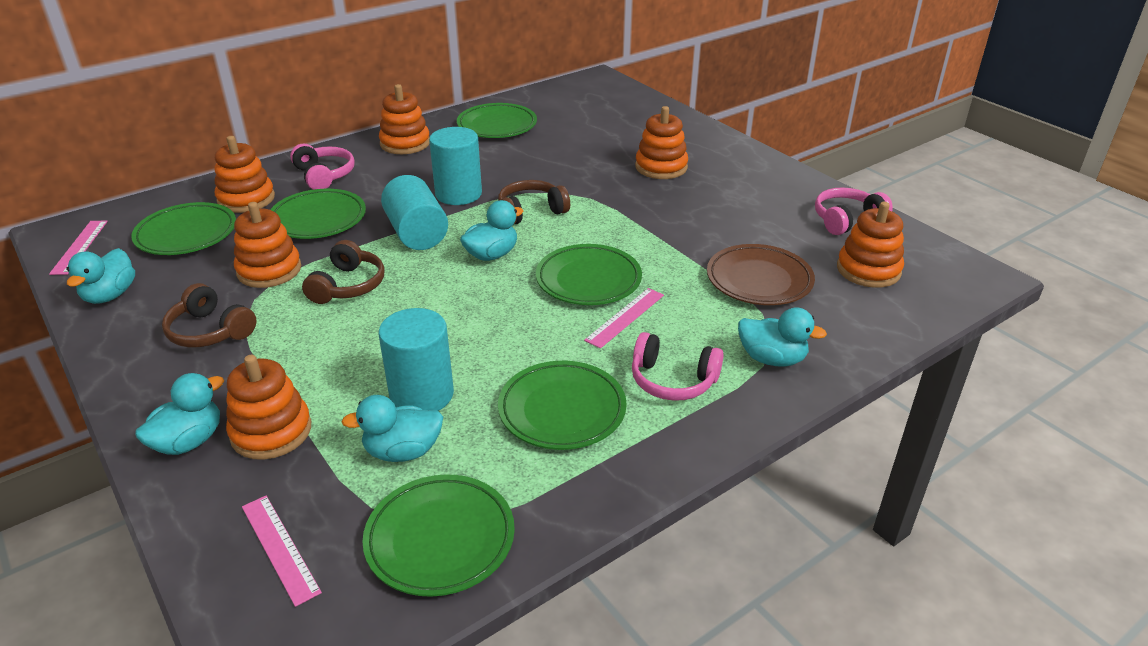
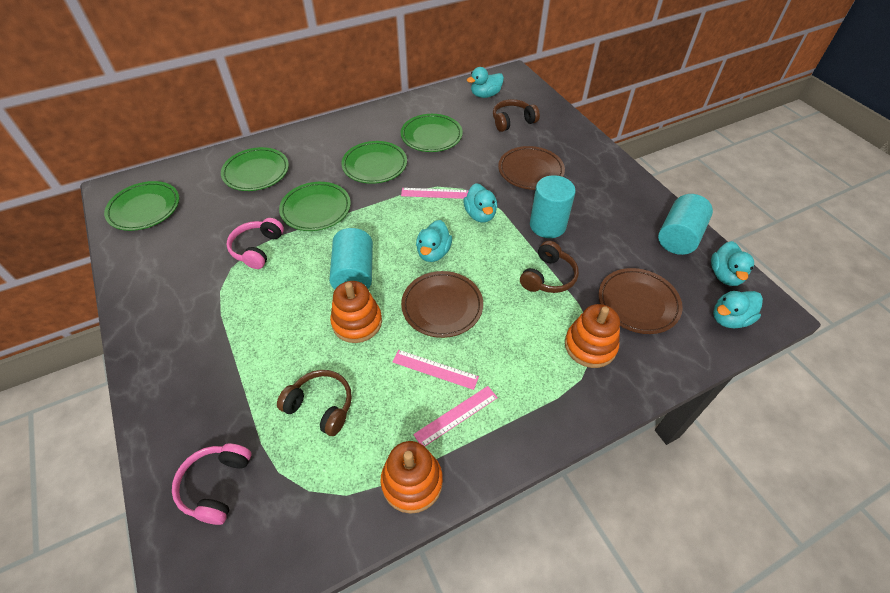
brown plate: [707,244,815,305] = 1 -> [401,271,483,338] [498,146,565,190] [599,268,683,334] = 3
green plate: [131,202,236,255] [270,189,366,239] [362,474,515,597] [457,103,537,138] [498,361,627,450] [536,244,642,305] = 6 -> [104,181,179,231] [221,147,289,191] [279,182,351,231] [341,141,407,184] [401,114,463,152] = 5
orange stacking toy: [215,136,275,213] [226,355,311,460] [234,202,301,288] [379,84,430,154] [635,106,688,179] [837,202,904,288] = 6 -> [330,281,382,343] [381,441,443,514] [565,304,620,368] = 3
pink headphones: [290,144,355,190] [632,332,724,401] [815,188,893,235] = 3 -> [172,444,251,525] [226,218,284,269] = 2

